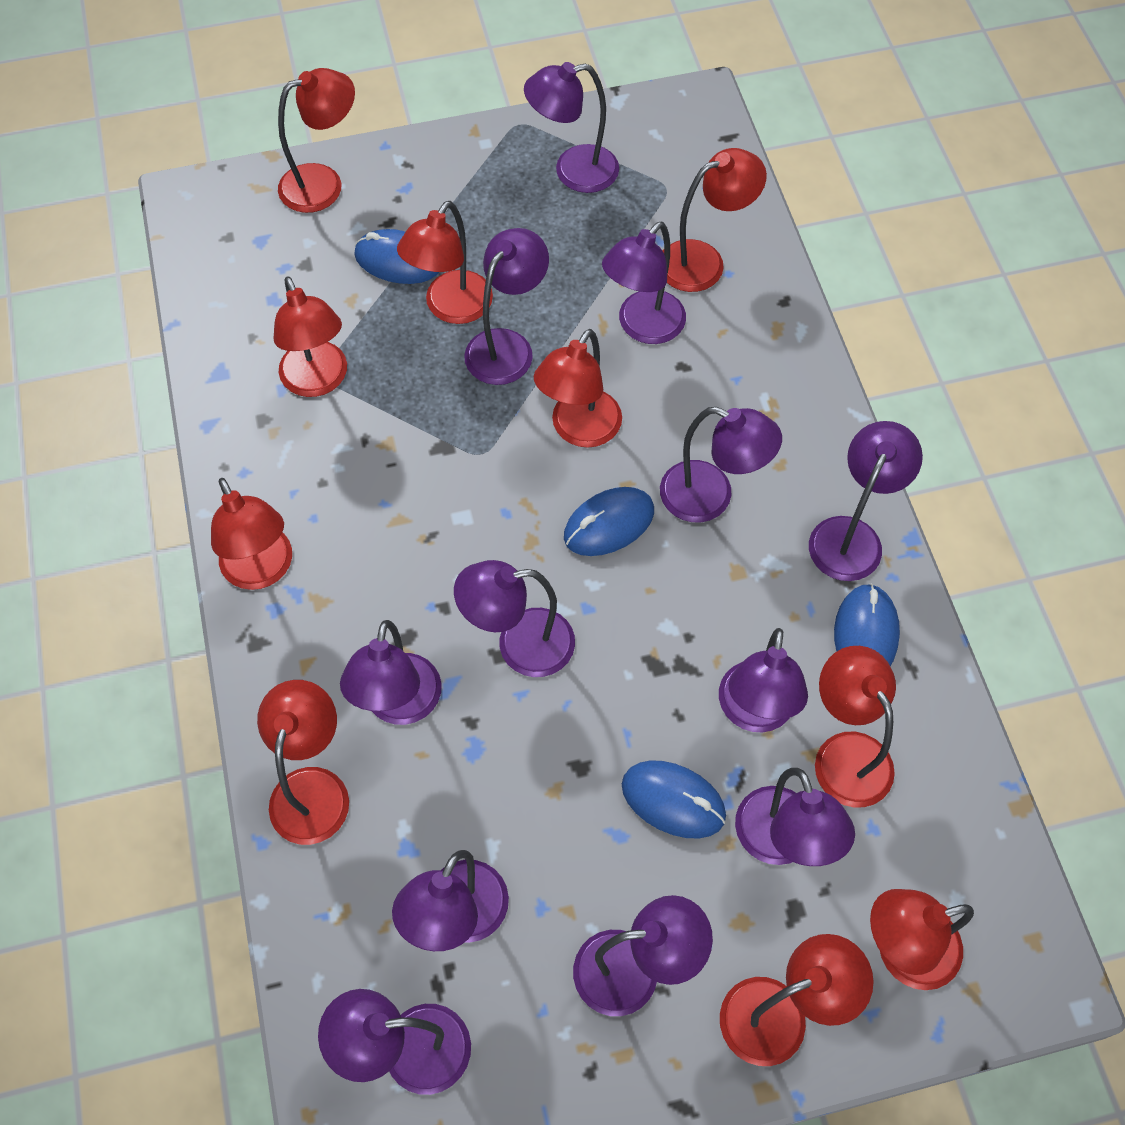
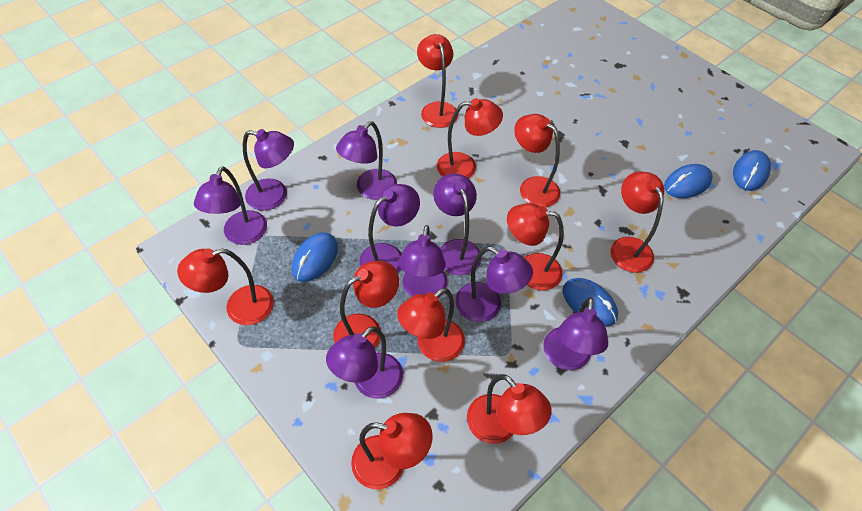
purple lamp: [318,989,471,1095] [340,620,442,725] [392,850,509,951] [454,560,575,677] [464,228,549,385] [524,62,619,193] [573,895,713,1016] [602,222,686,344] [660,407,782,522] [719,628,808,732] [735,768,855,866] [809,421,923,581] = 12 -> [194,166,267,245] [243,129,294,211] [326,326,403,399] [336,121,397,200] [359,184,420,273] [398,225,448,298] [433,173,481,275] [455,246,533,322] [544,297,608,370] = 9

